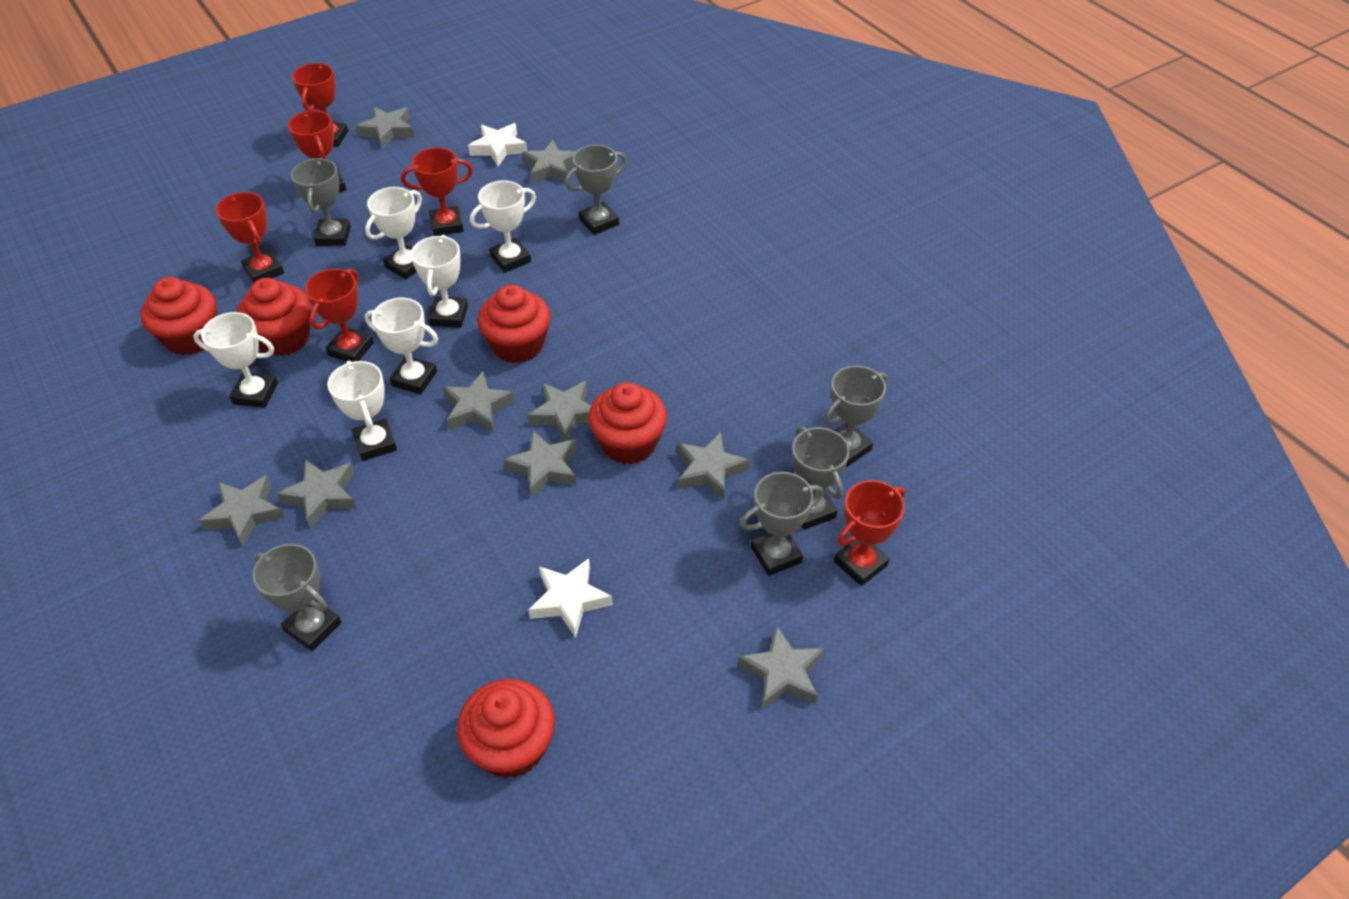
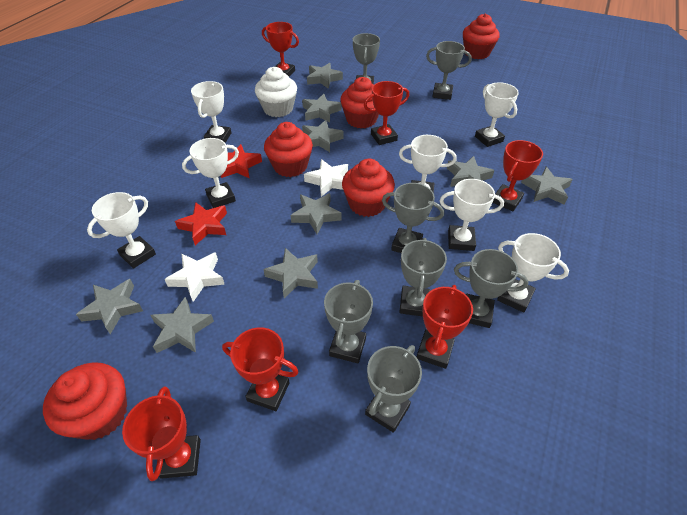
grey trophy: [252,544,342,651] [291,158,351,246] [565,145,627,235] [740,472,824,576] [792,426,850,530] [824,365,887,467] = 6 -> [324,280,373,363] [353,33,380,84] [365,345,422,433] [382,183,444,253] [399,238,447,317] [426,41,472,100] [454,249,529,328] = 7
red star: none = 0 -> [175,202,227,245] [221,144,262,179] = 2
white cupcake: none = 0 -> [255,67,297,117] = 1
white trophy: [193,312,278,408] [327,361,397,461] [365,187,422,280] [365,298,438,394] [411,235,468,328] [470,181,536,273] = 6 -> [87,192,156,269] [182,138,239,208] [191,81,232,143] [399,135,457,193] [440,179,504,251] [475,82,519,147] [497,233,569,313] = 7

